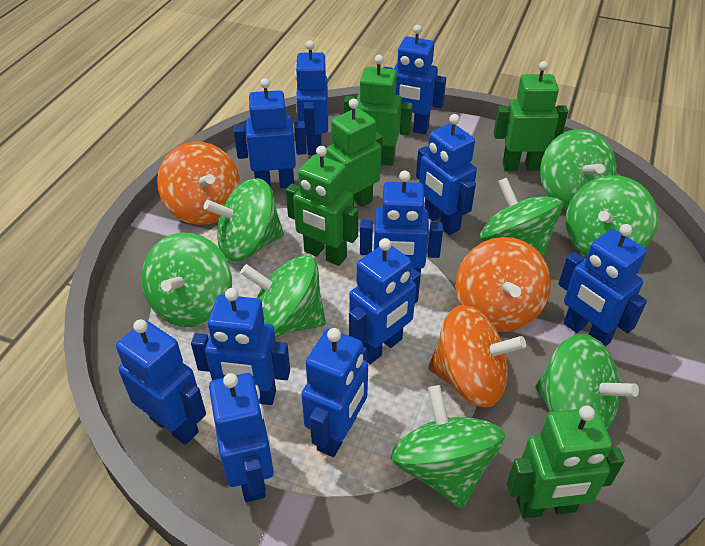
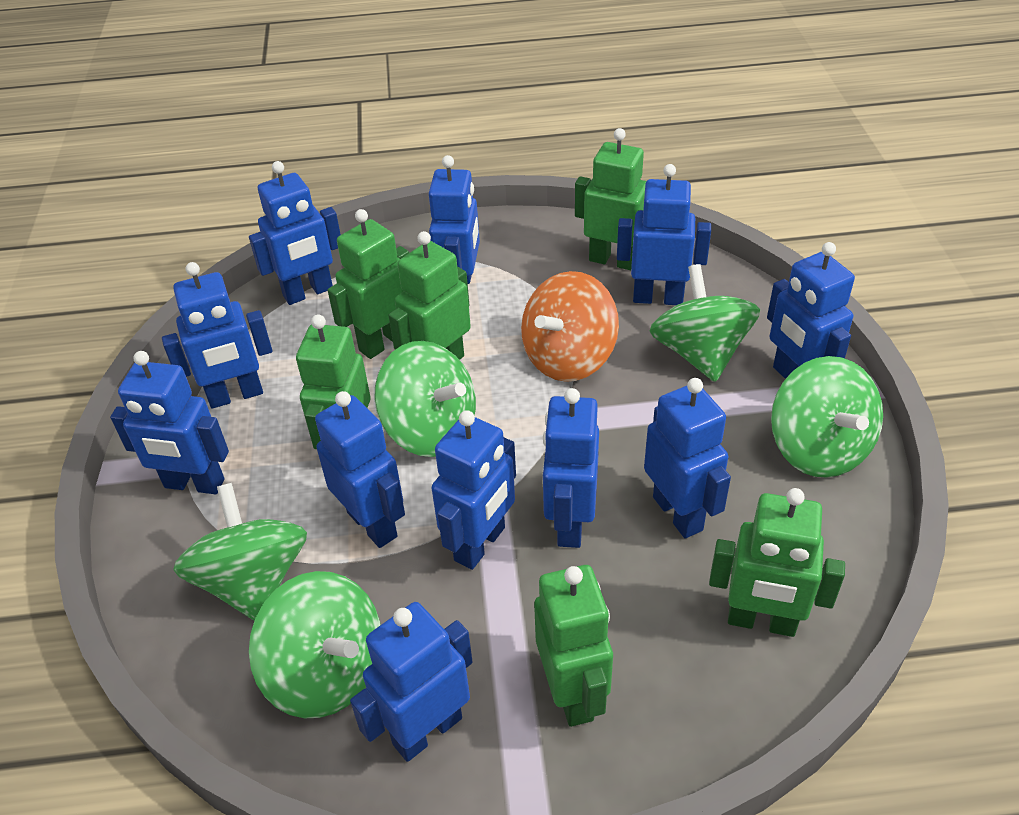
green robot: [286,146,358,266] [325,98,383,207] [344,55,413,166] [494,61,568,171] [507,405,625,518] = 5 -> [296,315,371,449] [328,209,409,359] [389,231,471,360] [534,565,613,727] [575,128,647,270] [709,488,845,637] = 6
green spinning top: [141,233,232,327] [204,178,284,262] [240,256,326,337] [391,385,505,509] [480,177,563,258] [535,334,639,431] [540,129,617,210] [565,175,658,257] = 8 -> [173,483,307,621] [249,571,380,718] [374,341,476,457] [650,264,760,382] [771,356,883,478] = 5
orange spinning top: [157,142,240,225] [428,305,526,407] [455,237,551,332] = 3 -> [521,271,619,382] = 1

